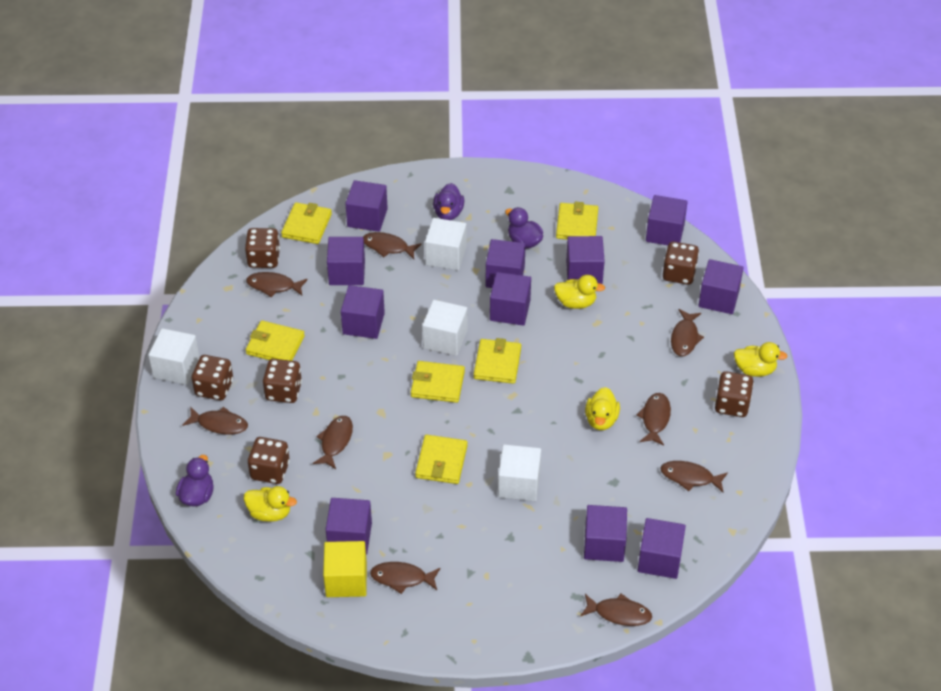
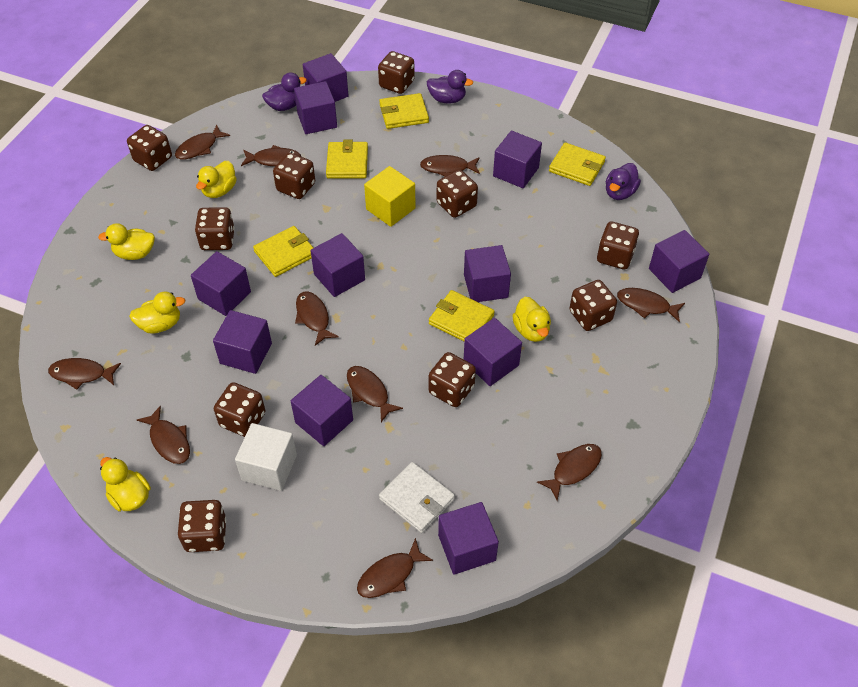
brown dice: [192,355,233,400] [245,228,280,268] [248,437,290,484] [263,359,302,403] [663,242,699,285] [715,371,754,417] = 6 -> [127,125,172,171] [178,500,226,552] [195,207,235,250] [214,382,266,437] [273,153,315,199] [378,51,415,94] [428,352,476,407] [437,170,478,218] [569,280,617,331] [597,221,639,270] = 10
brown fish: [183,407,248,434] [246,272,308,297] [313,416,353,469] [363,232,422,259] [370,562,440,594] [580,594,652,626] [637,393,671,446] [660,461,728,492] [671,309,704,356] = 9 -> [48,358,121,390] [137,406,190,464] [175,125,230,160] [241,145,301,166] [295,291,339,346] [347,366,403,422] [357,538,433,598] [420,155,480,176] [537,444,602,501] [617,288,685,322] = 10
white cube: [148,328,200,385] [422,300,467,356] [425,218,466,270] [498,444,541,501] = 4 -> [235,423,297,491] = 1
white wallet: none = 0 -> [379,462,455,533] = 1
yellow duck: [244,486,297,522] [554,275,605,309] [585,387,620,430] [734,342,788,377] = 4 -> [98,223,155,260] [100,457,151,512] [129,292,185,334] [196,161,237,198] [512,297,551,342] = 5
yellow wallet: [246,320,305,361] [281,202,332,244] [411,361,465,403] [415,435,467,484] [474,338,521,384] [556,202,598,239] = 6 -> [253,226,313,277] [326,140,368,178] [379,93,429,129] [429,290,495,341] [549,142,606,186] = 5

